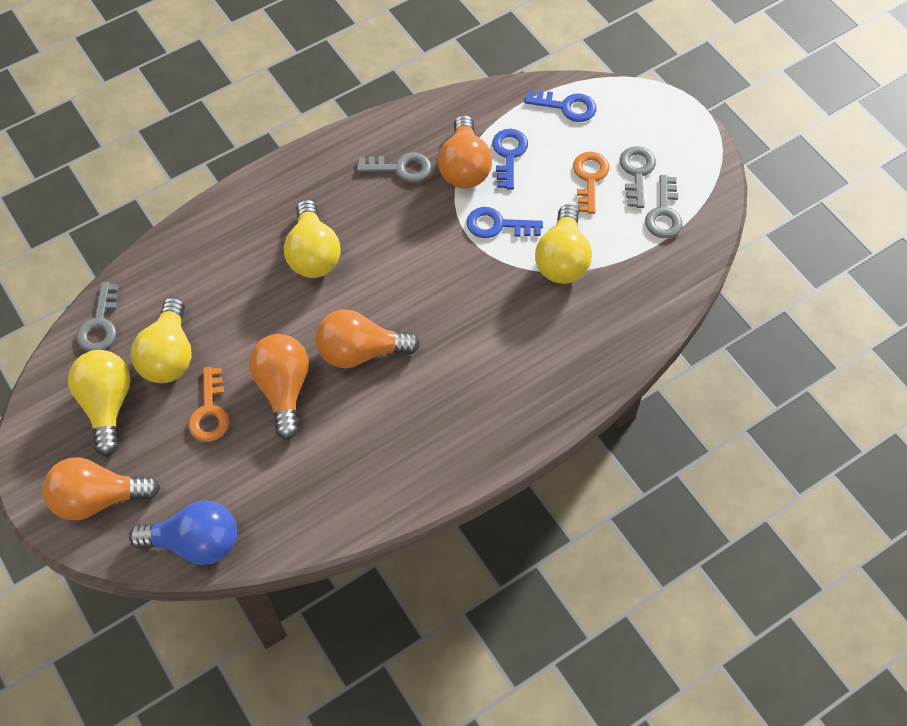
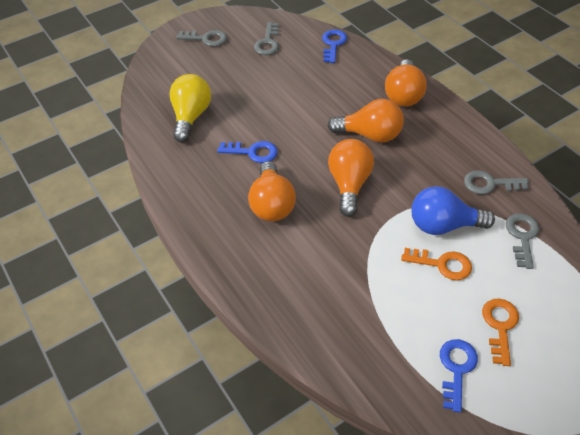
yellow light bulb: [68,350,131,457] [131,297,192,383] [284,199,340,278] [535,204,592,284] = 4 -> [170,74,211,143] = 1

